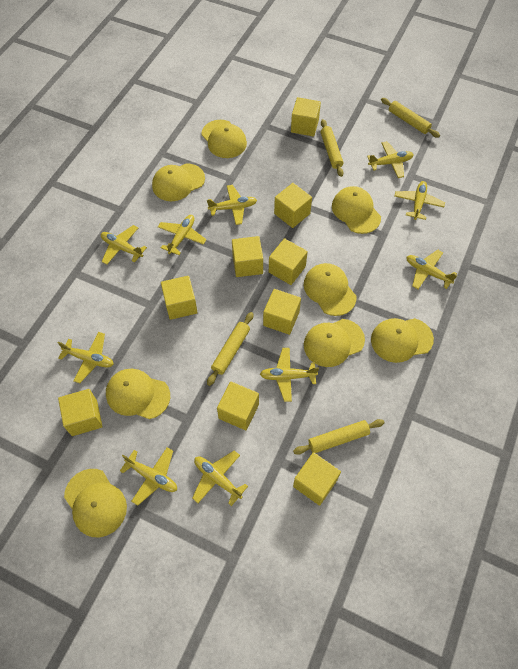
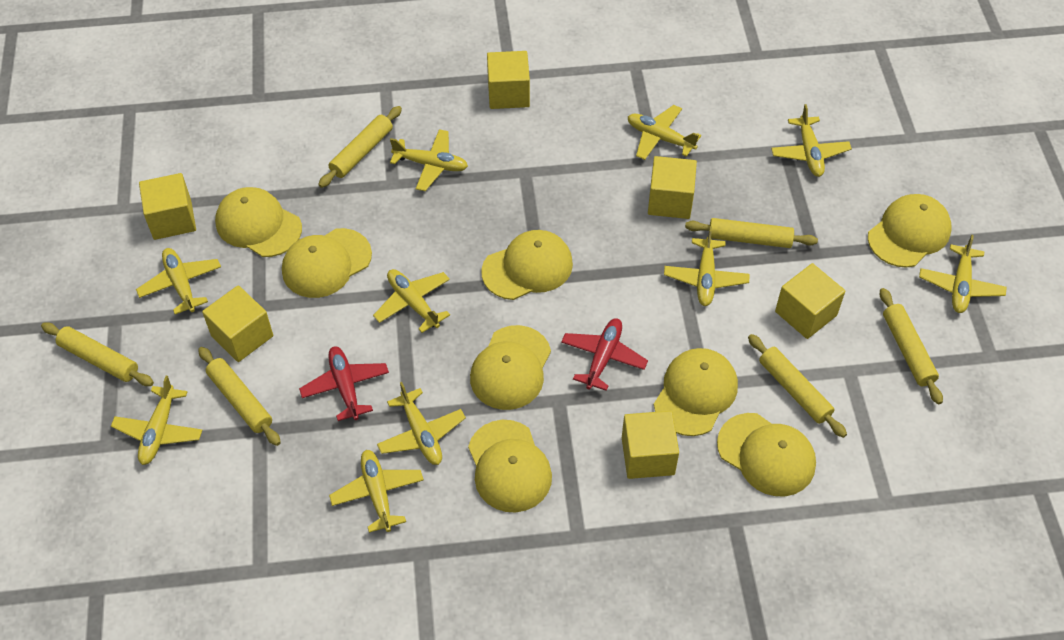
red plane: none = 0 -> [299,346,389,421] [561,318,648,391] = 2
yellow cube: [58,389,103,436] [161,276,198,320] [217,381,259,430] [232,236,263,277] [263,289,301,335] [269,238,308,285] [274,183,312,228] [291,97,321,136] [293,452,341,506] = 9 -> [139,173,196,240] [202,285,273,362] [487,51,530,109] [622,411,679,479] [648,156,697,219] [775,263,845,339] = 6
yellow rolling pin: [207,312,254,386] [293,419,385,455] [321,119,344,177] [381,98,440,138] = 4 -> [41,322,154,386] [198,347,281,446] [318,106,402,188] [685,218,818,248] [748,334,847,438] [880,288,943,404] = 6

